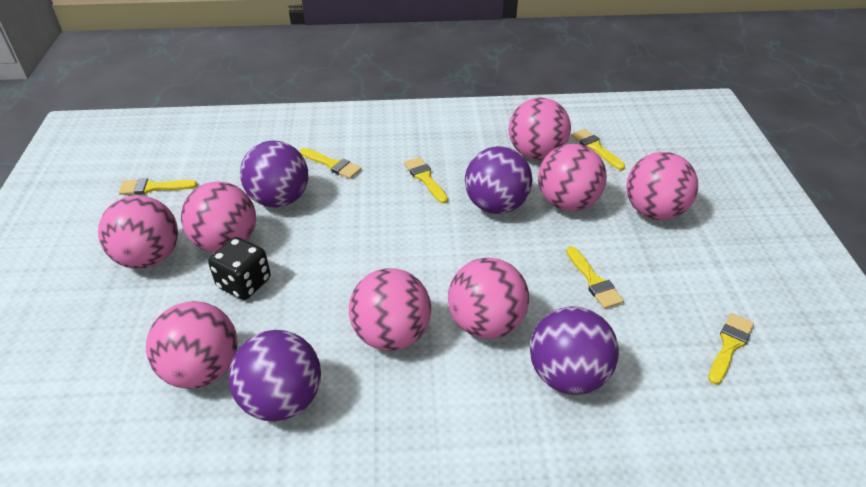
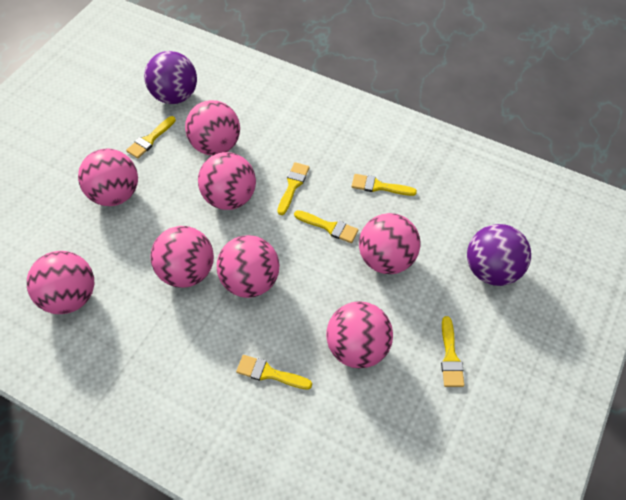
black dice: [208,237,271,300] = 1 -> none = 0
purple ball: [229,330,321,421] [240,141,308,208] [465,146,533,214] [530,307,619,395] = 4 -> [144,51,197,104] [467,224,531,286] = 2

